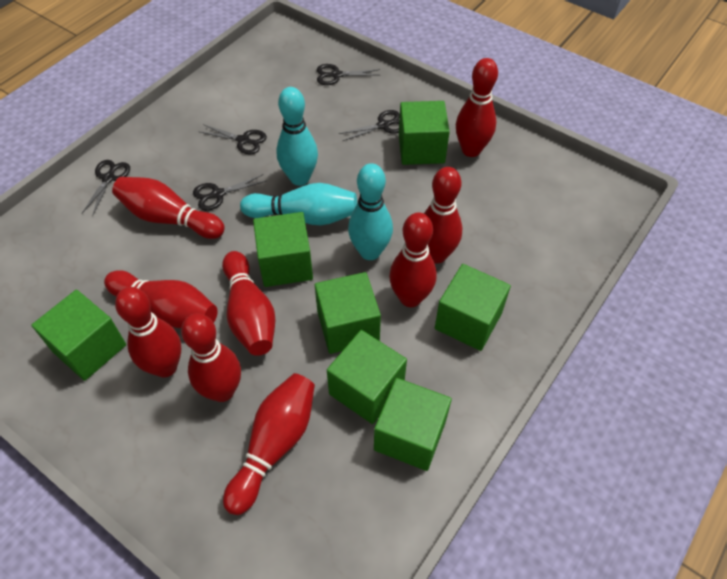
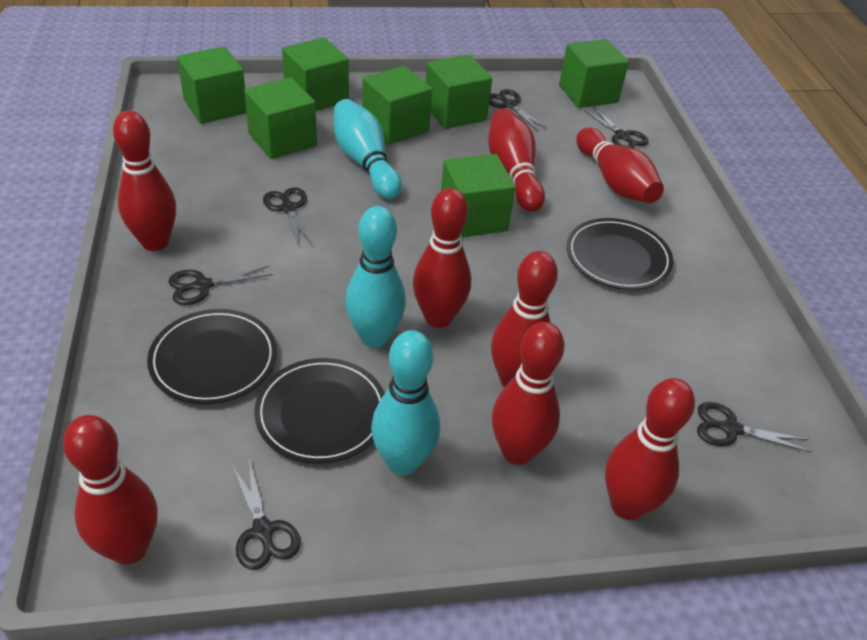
black plate: none = 0 -> [147,309,277,404] [254,358,385,464] [567,218,674,290] = 3
black scissors: [82,160,130,216] [193,174,266,211] [198,124,267,154] [317,64,380,85] [338,110,400,141] = 5 -> [168,266,273,305] [232,458,301,570] [263,187,312,245] [489,89,547,131] [584,107,649,148] [697,402,811,452] = 6
red bowling pin: [104,270,218,328] [112,177,225,239] [115,287,181,377] [181,313,241,402] [222,251,276,356] [223,373,315,515] [389,212,437,307] [424,167,462,264] [456,58,498,157] = 9 -> [63,415,158,564] [113,111,176,251] [413,188,471,328] [488,108,545,212] [491,251,558,388] [492,322,565,465] [576,127,664,203] [605,378,695,520] = 8

